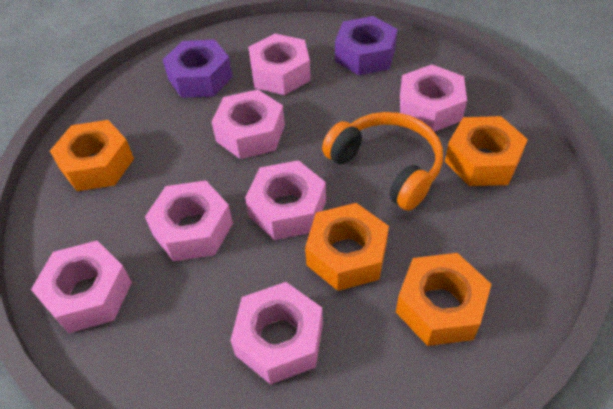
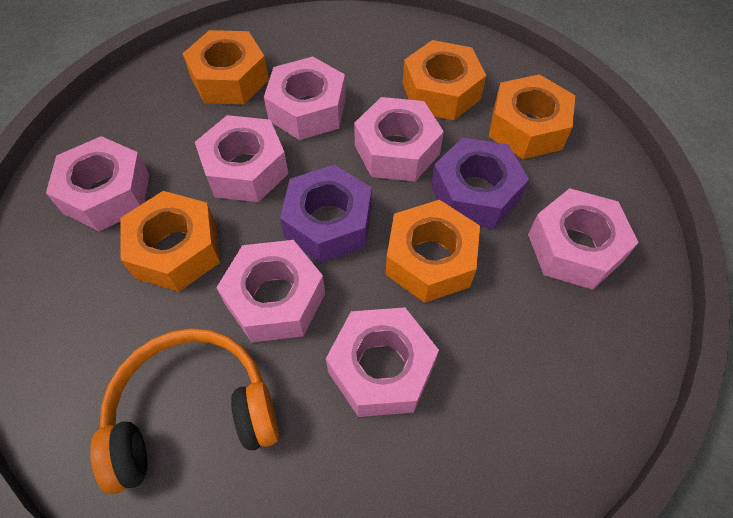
orange nut: [50,120,134,191] [305,203,389,291] [396,253,492,346] [445,116,528,186] = 4 -> [120,191,220,292] [182,30,269,104] [386,200,480,303] [403,40,486,120] [489,74,575,159] = 5

